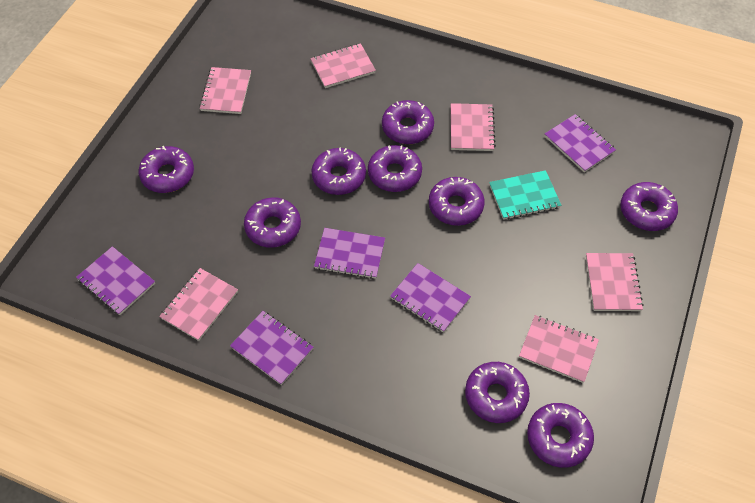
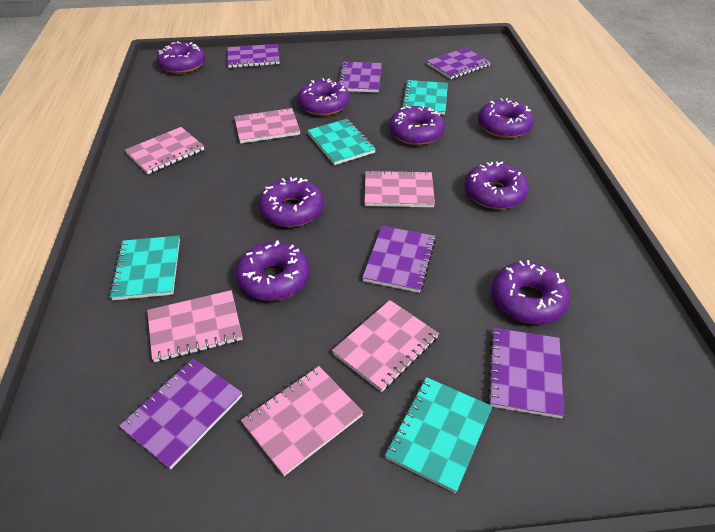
purple donut: [138,146,194,193] [244,197,301,248] [311,147,366,195] [368,145,422,192] [382,100,434,144] [429,177,485,226] [465,362,530,423] [527,403,594,468] [620,182,678,231] = 9 -> [157,41,205,74] [236,240,310,301] [258,177,324,227] [297,78,349,116] [389,105,445,145] [464,161,529,209] [478,98,534,138] [491,260,570,325] = 8
purple notebook: [76,246,155,315] [230,311,313,385] [314,228,385,279] [390,263,471,332] [545,114,616,172] = 5 -> [119,358,242,469] [227,44,280,68] [338,62,382,93] [362,226,436,293] [427,48,491,79] [487,328,564,419] = 6
turquoise notebook: [489,170,561,220] = 1 -> [109,236,180,300] [307,119,376,165] [385,377,492,493] [401,80,448,115] = 4

